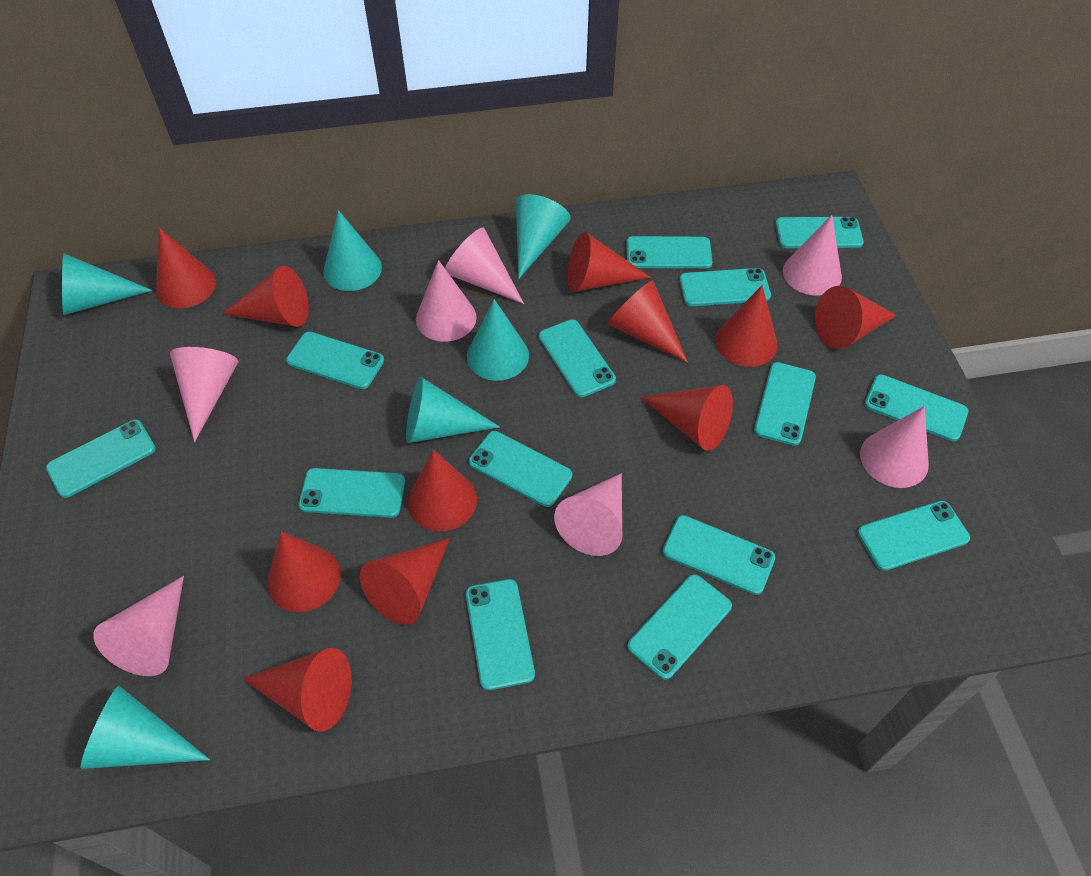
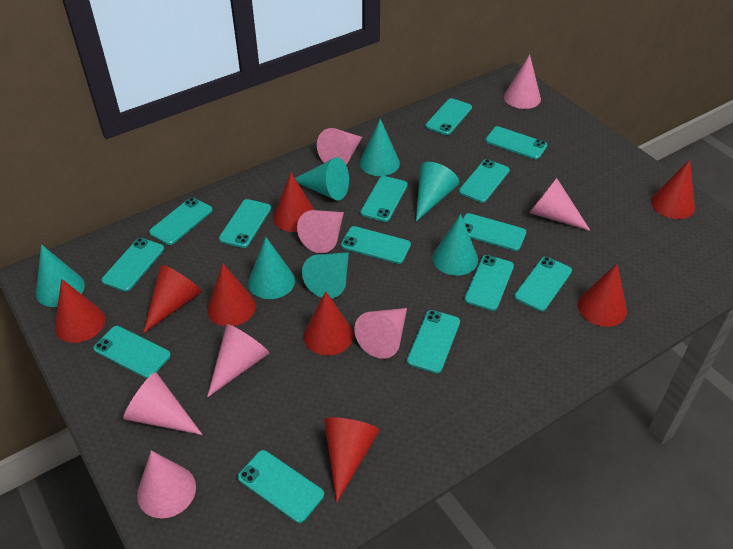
pink cone: [93,576,184,676] [170,347,239,442] [416,260,477,342] [445,228,524,304] [554,473,622,556] [783,215,842,296] [860,406,929,488] = 7 -> [123,372,203,435] [137,451,196,518] [207,324,269,398] [297,210,344,253] [317,128,362,164] [354,308,407,359] [504,54,541,109] [529,178,591,231] = 8
red cone: [156,227,216,308] [222,266,309,327] [242,648,352,732] [267,531,341,612] [360,538,450,625] [408,450,477,531] [567,232,651,292] [608,280,688,363] [640,385,733,451] [715,285,778,367] [815,286,897,349] = 11 -> [55,279,105,343] [143,265,202,333] [207,264,256,326] [273,173,314,232] [303,291,353,356] [324,417,380,502] [578,264,627,327] [651,160,695,219] = 8
turquoise cone: [62,253,153,315] [81,686,210,769] [323,210,382,291] [406,377,500,443] [467,299,529,381] [516,194,571,279] = 6 -> [36,244,85,307] [248,237,295,299] [295,157,349,201] [302,252,349,298] [359,119,400,176] [416,162,459,222] [432,214,478,276] = 7

